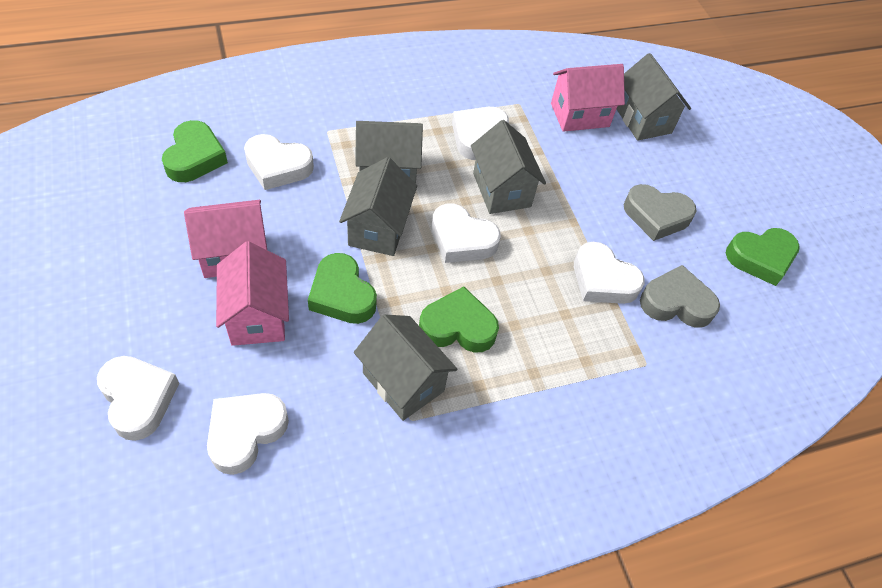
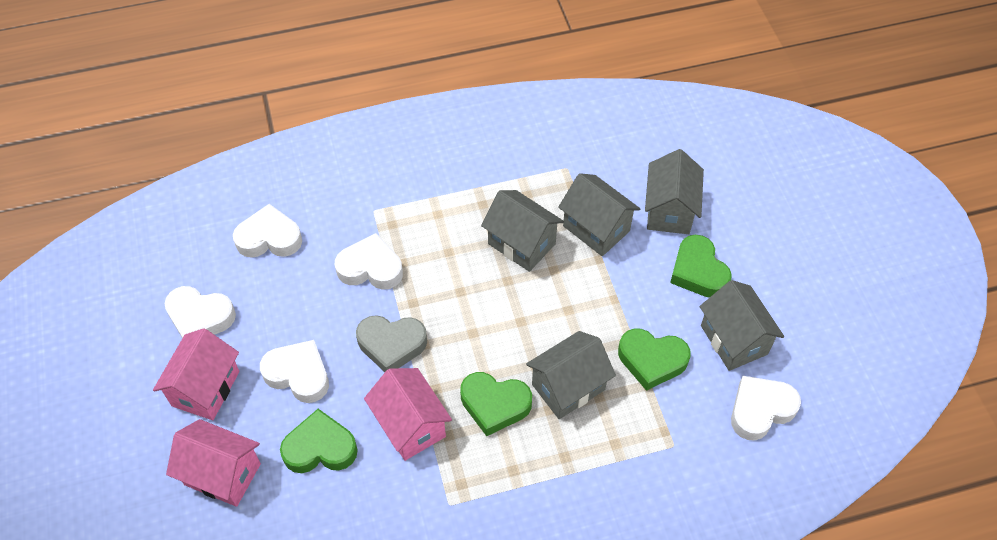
grey heart: [624,184,697,241] [640,265,720,328] = 2 -> [356,315,427,372] = 1
white heart: [97,356,179,441] [207,393,289,475] [244,134,314,190] [432,204,501,263] [452,107,509,160] [574,242,645,304] = 6 -> [165,286,236,338] [233,204,302,258] [260,340,329,403] [335,233,403,290] [731,376,801,441] = 5

